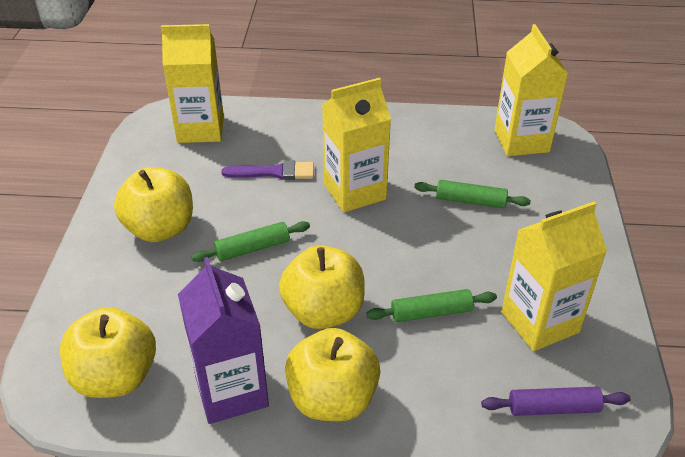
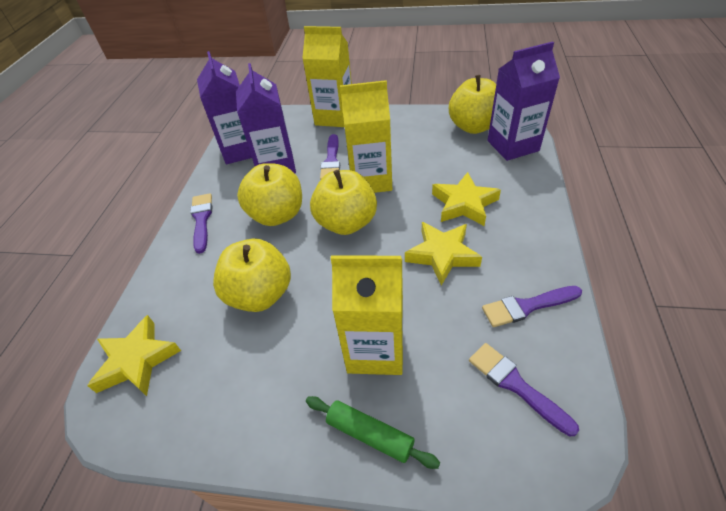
green rolling pin: [191,221,310,262] [367,289,497,322] [414,180,531,208] = 3 -> [306,396,440,469] = 1
purple brush: [221,161,314,180] = 1 -> [190,193,212,254] [320,134,340,180] [469,343,579,436] [482,286,582,327] = 4
purple carton: [178,257,269,424] = 1 -> [197,51,252,164] [236,63,296,173] [487,41,560,161] = 3
purple rolling pin: [481,387,630,416] = 1 -> none = 0
yellow carton: [161,24,224,143] [322,78,391,212] [494,24,568,156] [501,201,607,351] = 4 -> [302,26,352,127] [331,255,403,375] [340,80,392,193] = 3
yellow star: none = 0 -> [87,315,181,396] [405,222,482,286] [432,172,501,226] = 3

